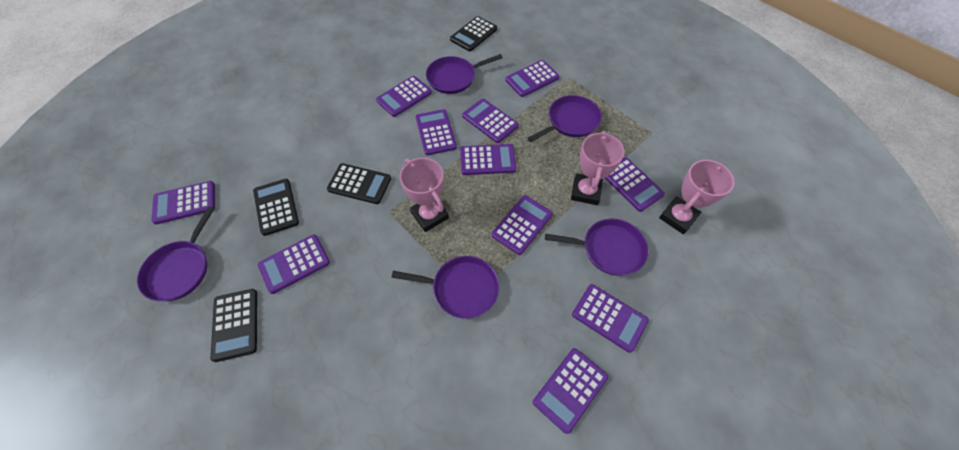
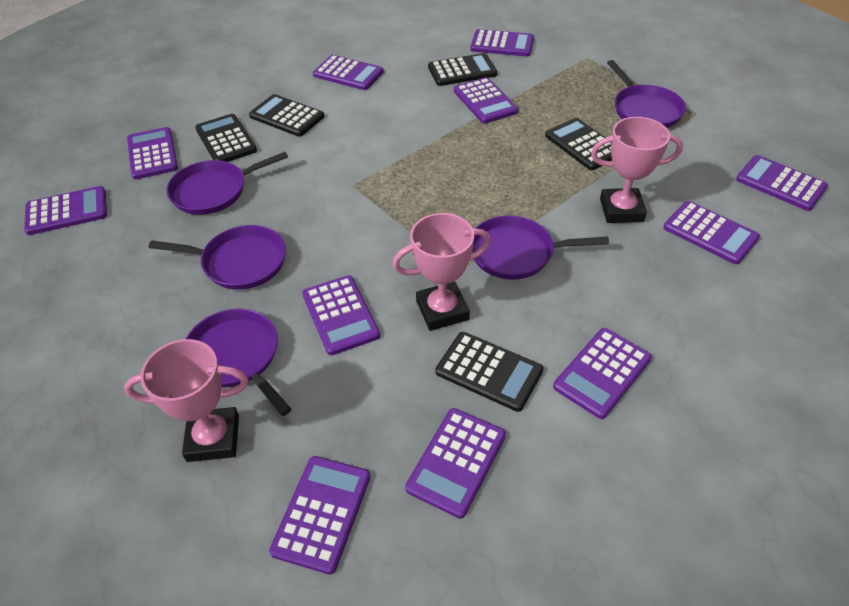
black calculator: [211,289,257,362] [253,179,299,236] [327,163,391,204] [450,16,497,51] = 4 -> [195,114,257,162] [249,94,324,137] [428,53,497,86] [436,332,544,412] [545,118,612,170] = 5

